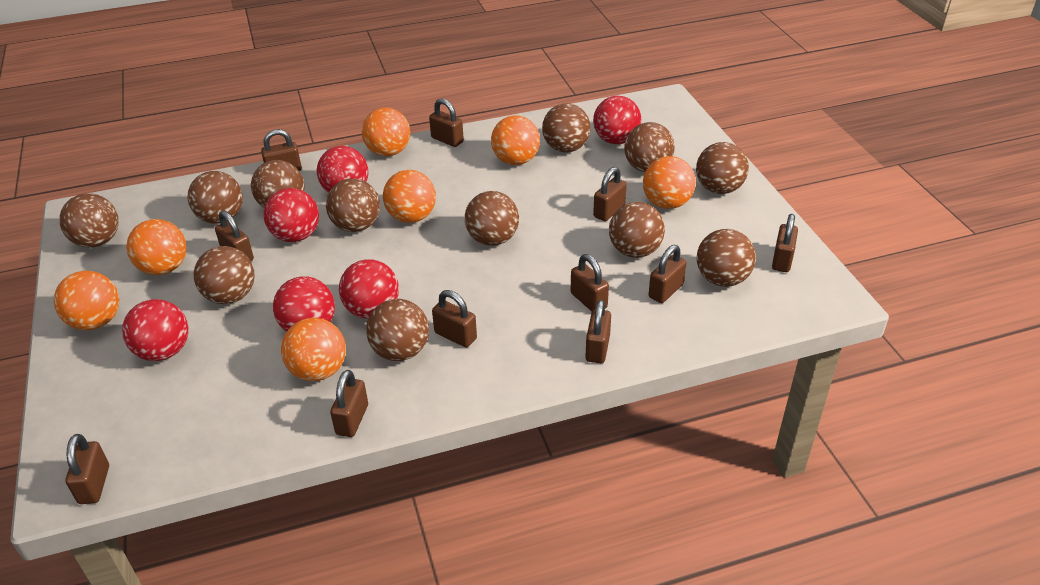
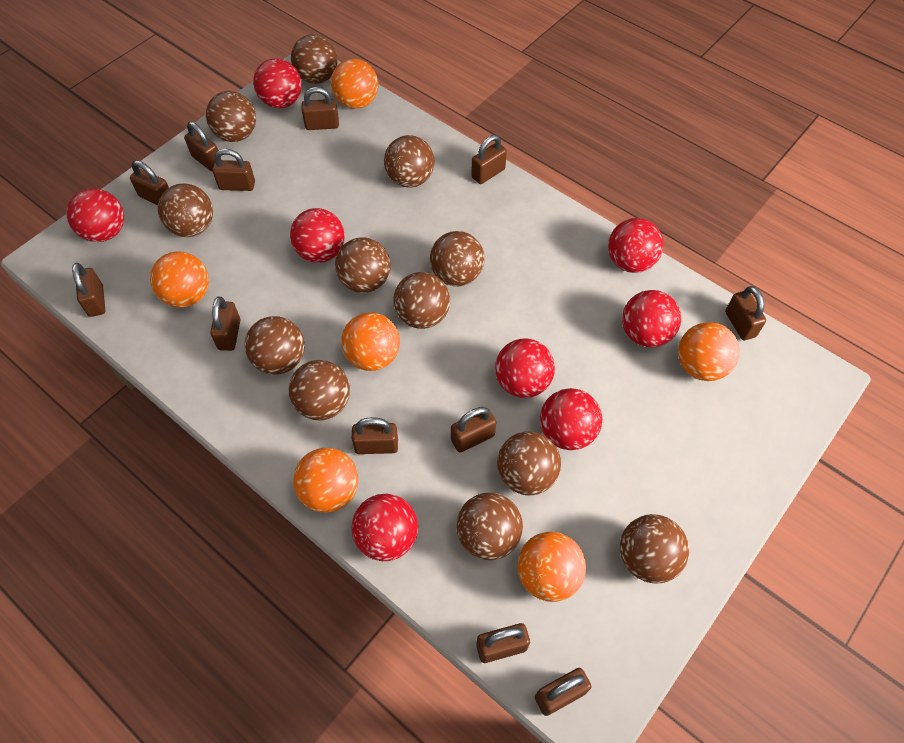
brown padlock: [65,434,109,504] [215,211,254,261] [261,129,302,171] [330,370,368,437] [429,99,464,147] [432,290,477,347] [571,254,609,311] [585,300,611,363] [593,167,627,221] [648,245,687,303] [772,214,798,272] = 11 -> [72,263,105,317] [130,160,169,205] [184,122,221,171] [210,297,240,351] [212,149,255,191] [302,87,339,130] [352,417,398,454] [451,407,496,453] [471,135,507,184] [476,623,530,663] [535,668,591,716] [725,286,766,340] = 12
orange ball: [54,271,119,330] [126,219,186,275] [281,318,346,381] [362,108,410,156] [383,170,436,223] [491,115,540,165] [643,156,696,209] = 7 -> [150,251,209,307] [293,448,358,513] [331,59,378,109] [341,312,400,371] [517,532,586,602] [678,322,740,381] = 6
red ball: [122,299,189,361] [263,188,319,242] [273,276,335,332] [317,146,369,193] [339,259,399,319] [593,96,641,144] = 6 -> [66,188,124,242] [253,58,301,109] [290,208,345,263] [352,494,418,561] [495,338,555,398] [540,388,602,450] [608,218,664,273] [622,290,681,348] = 8

